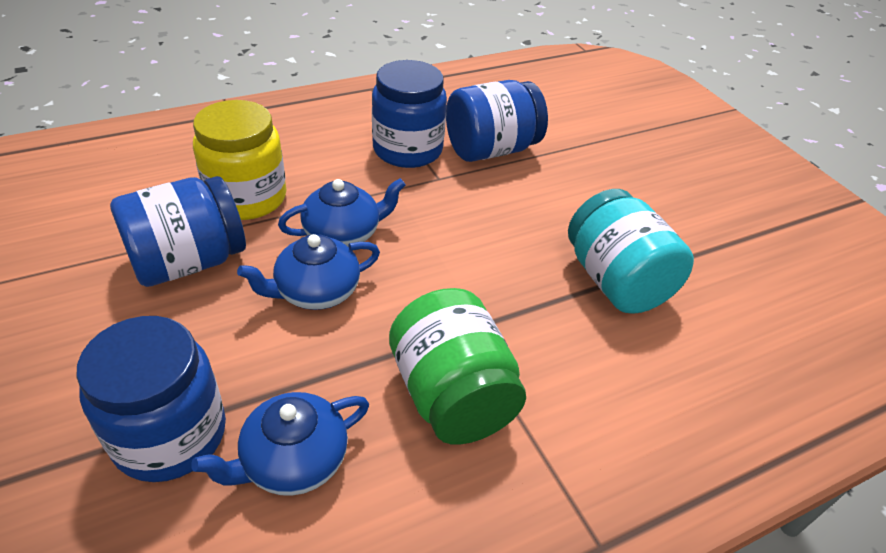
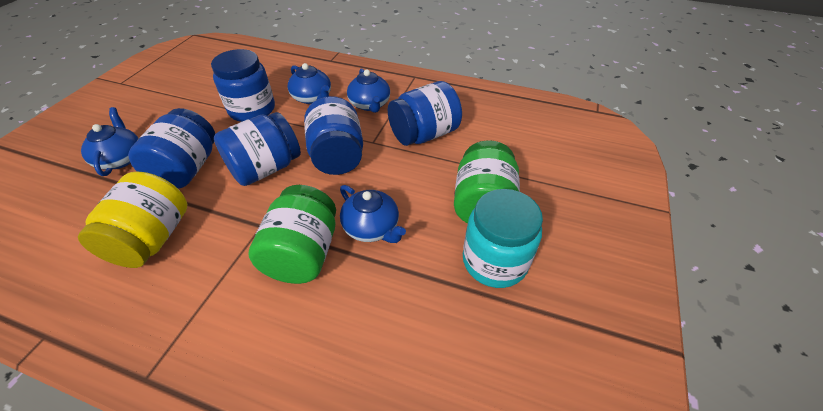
blue jar: [76,316,226,482] [110,176,246,287] [372,60,447,168] [446,80,548,162] = 4 -> [128,108,215,188] [211,49,275,122] [214,112,301,186] [304,96,363,175] [388,81,462,146] = 5
blue teapot: [191,392,369,496] [237,234,380,310] [278,178,405,247] = 3 -> [81,107,139,176] [287,63,331,104] [340,185,406,243] [347,68,390,113] = 4
green jar: [389,288,526,445] = 1 -> [248,185,336,284] [454,140,520,224] = 2

